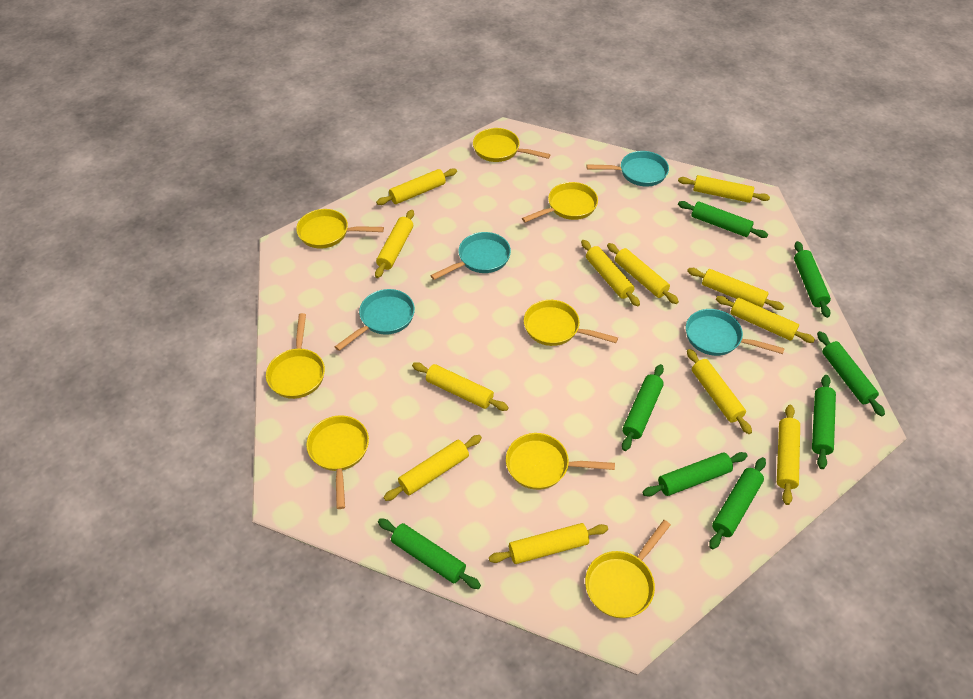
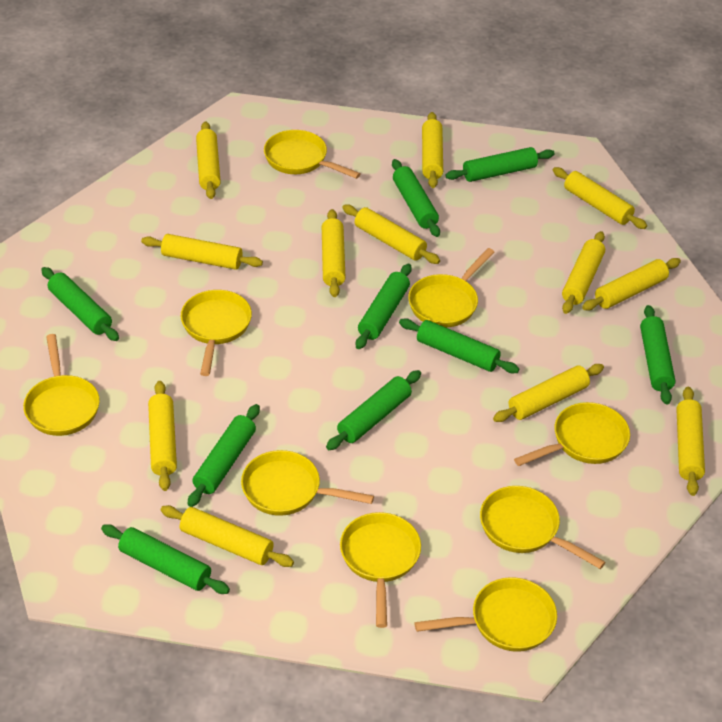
green rolling pin: [378,518,481,589] [622,364,664,451] [642,452,748,496] [678,201,768,238] [709,457,766,549] [794,241,831,318] [812,375,836,469] [817,331,885,416] = 8 -> [41,267,119,341] [101,524,230,594] [188,404,260,507] [326,370,421,450] [356,264,412,349] [392,159,440,237] [399,319,519,373] [445,147,555,182] [640,305,676,404] = 9
turquoise pan: [335,289,415,351] [430,232,511,280] [586,151,669,187] [686,309,785,356] = 4 -> none = 0
yellow pan: [266,313,325,399] [296,209,384,249] [306,415,369,509] [473,128,551,162] [506,433,615,490] [522,182,598,222] [524,300,618,346] [585,520,671,618] = 8 -> [23,334,100,436] [181,290,252,376] [241,450,374,516] [264,130,361,179] [340,512,421,628] [408,248,494,328] [414,577,557,652] [480,486,605,569] [514,402,630,466] = 9

